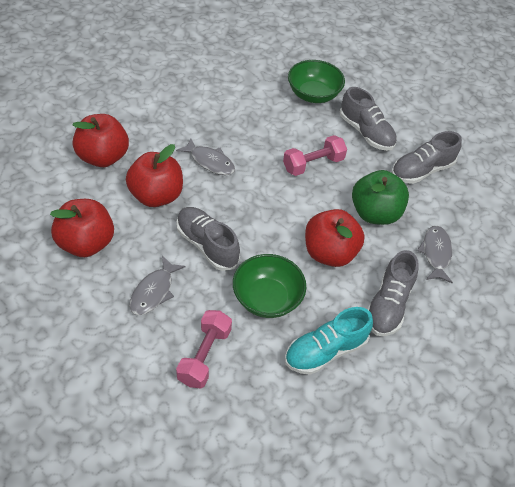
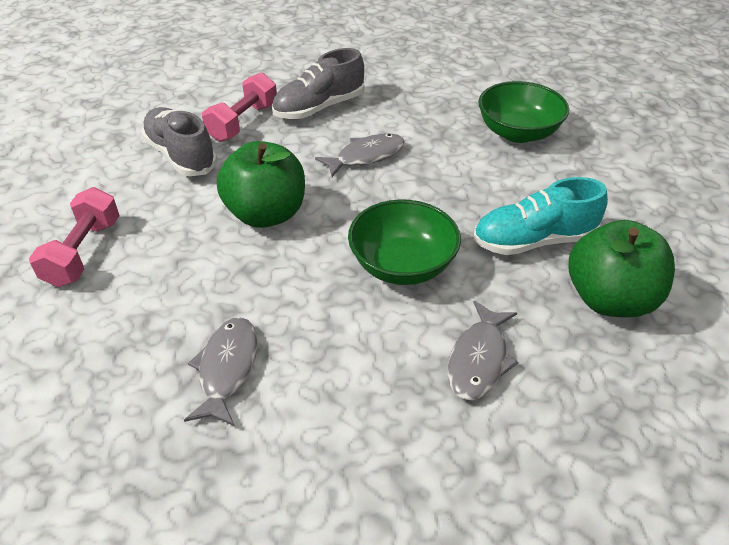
green apple: [352,170,409,225] = 1 -> [217,141,305,228] [568,220,675,317] = 2
grey shoe: [177,207,240,271] [340,87,397,151] [368,250,419,336] [391,131,462,184] = 4 -> [141,107,217,176] [272,48,364,119] = 2
red apple: [50,199,114,257] [73,114,129,167] [126,144,183,207] [305,209,365,267] = 4 -> none = 0

